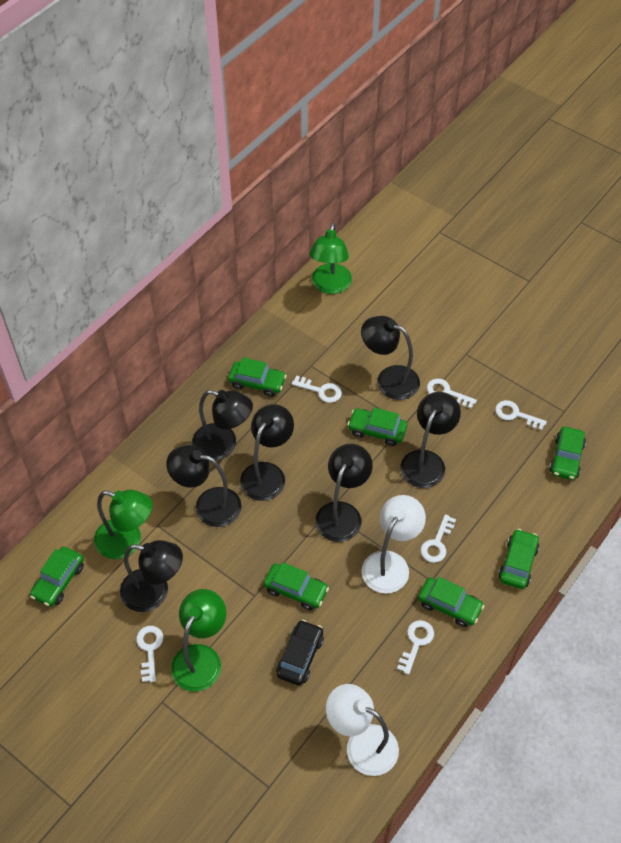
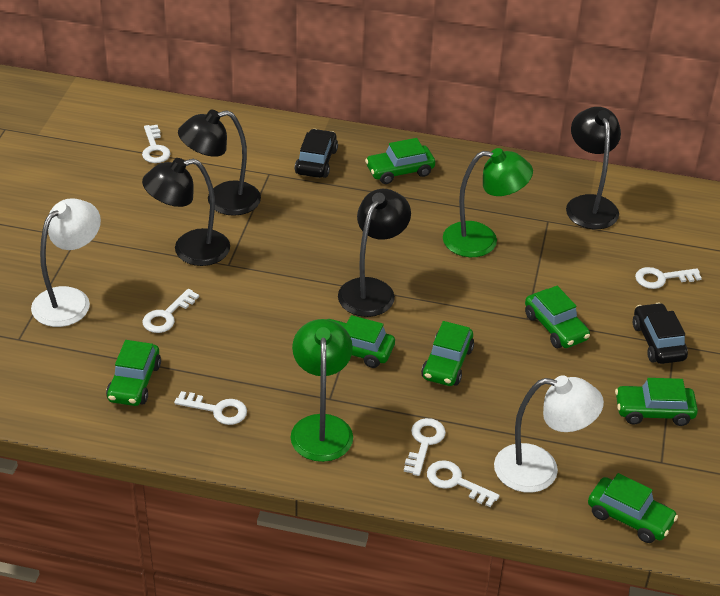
black car: [276,620,324,686] = 1 -> [295,129,338,178] [633,303,688,364] = 2
black lamp: [120,540,183,612] [166,445,241,527] [192,390,253,460] [240,404,294,501] [315,444,373,542] [361,316,420,400] [400,392,461,488] = 7 -> [142,158,230,266] [178,110,261,216] [338,189,411,317] [566,107,621,229] = 4
green lamp: [94,490,153,559] [171,589,226,692] [309,223,352,294] = 3 -> [290,319,353,462] [443,148,533,257] = 2

